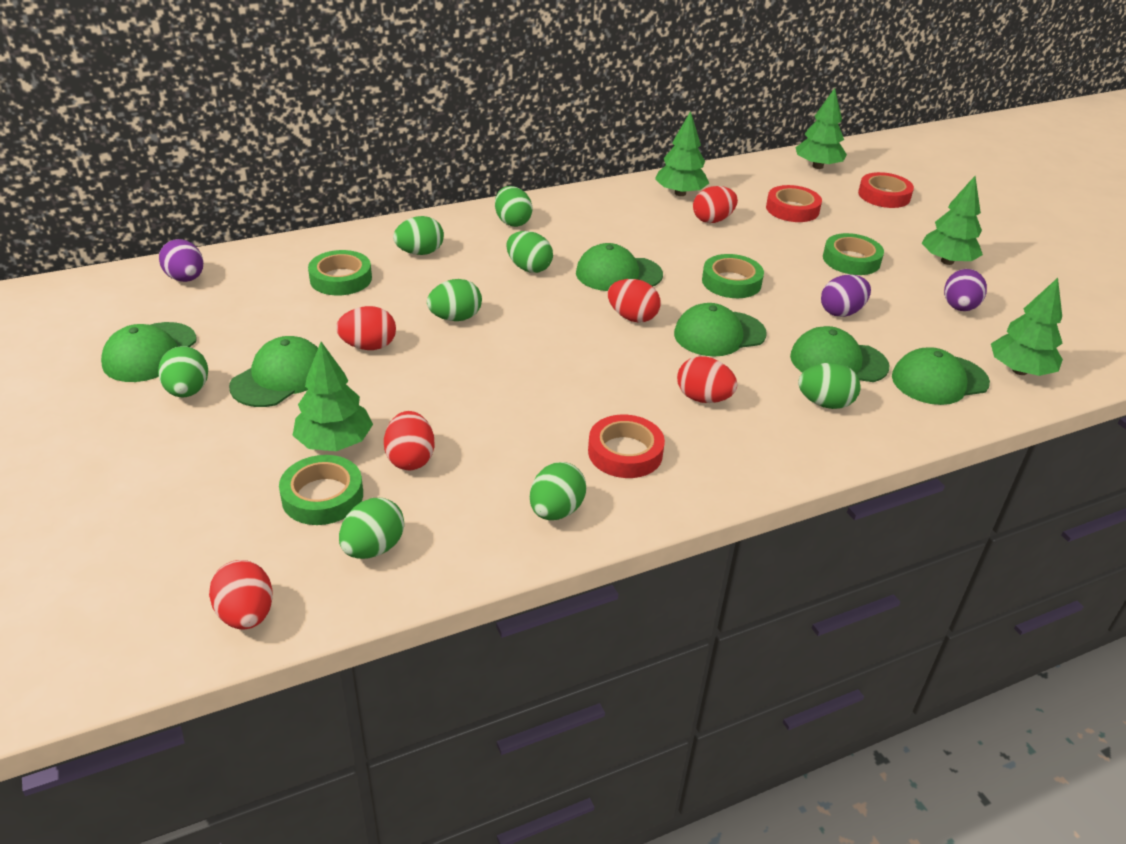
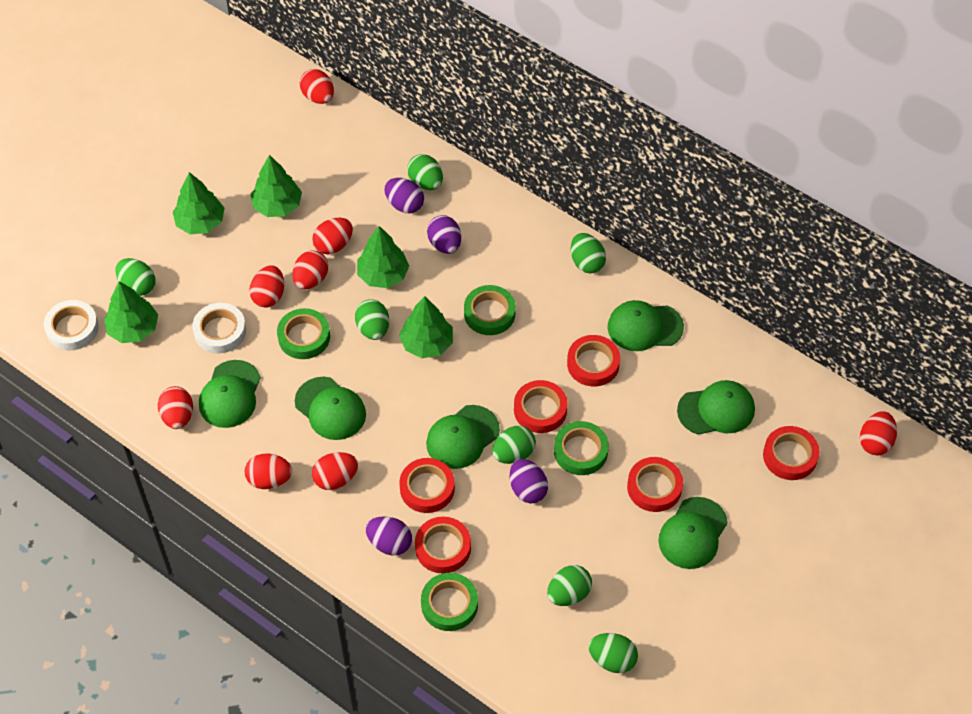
green egg: [158,346,208,397] [339,498,404,559] [393,216,444,255] [427,279,482,321] [495,186,533,227] [506,231,553,273] [530,462,586,520] [798,363,861,409] = 8 -> [116,258,155,296] [355,299,389,340] [407,154,443,190] [492,426,536,464] [547,565,592,606] [571,233,606,273] [588,633,638,673] = 7
purple egg: [159,239,204,282] [821,275,871,317] [944,269,987,311] = 3 -> [366,516,412,556] [384,178,424,213] [427,215,461,254] [510,459,548,504] = 4
red egg: [209,560,273,629] [336,306,396,350] [384,411,435,470] [608,279,660,323] [677,356,737,403] [693,186,738,223] = 6 -> [158,386,193,429] [245,453,292,489] [249,266,284,307] [292,250,328,289] [300,69,334,104] [312,218,353,254] [312,452,358,490] [860,411,897,455] = 8
red tape: [588,415,665,478] [766,185,822,222] [858,172,914,208] = 3 -> [399,458,455,513] [415,517,471,573] [514,380,568,433] [567,335,620,387] [627,457,683,512] [763,426,820,480] = 6
white tape: none = 0 -> [44,300,99,351] [193,303,246,354] = 2

